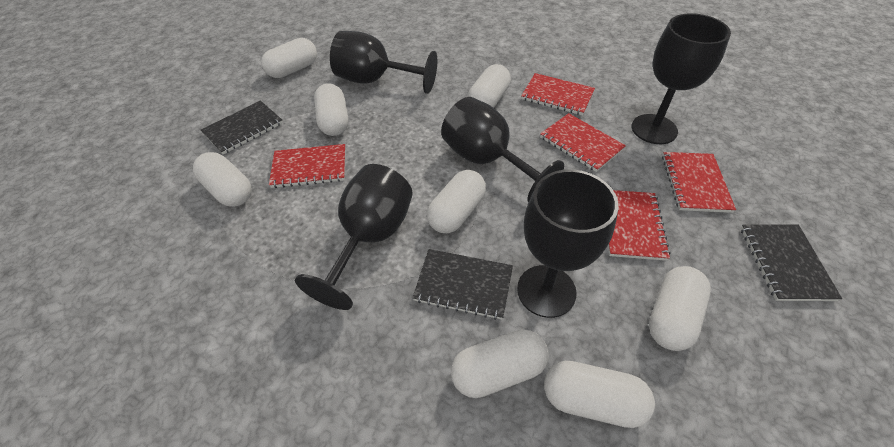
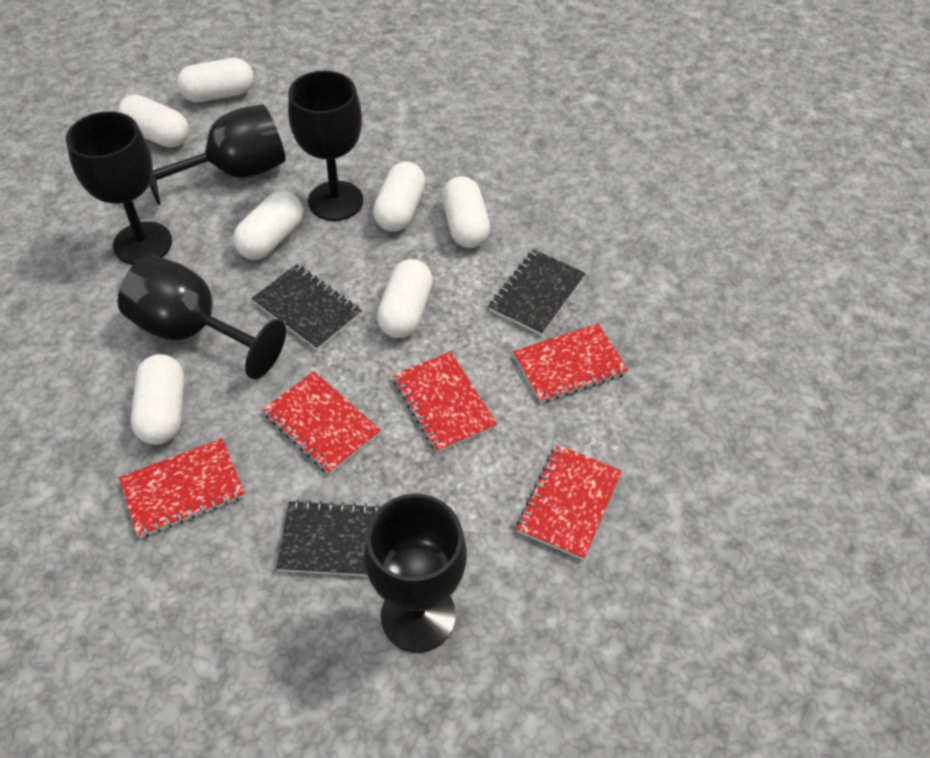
white capsule: [193,152,252,207] [261,38,317,78] [314,83,348,136] [427,170,486,233] [451,330,549,398] [468,64,511,108] [544,361,655,428] [649,266,711,351] = 8 -> [117,95,189,148] [131,354,184,445] [177,58,254,103] [233,191,303,260] [373,162,425,232] [377,259,433,338] [442,176,490,248] = 7

